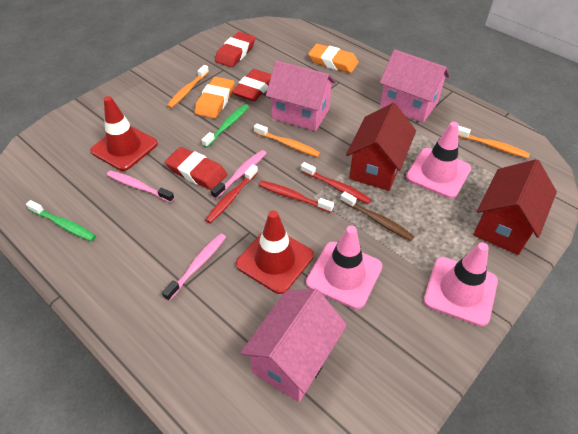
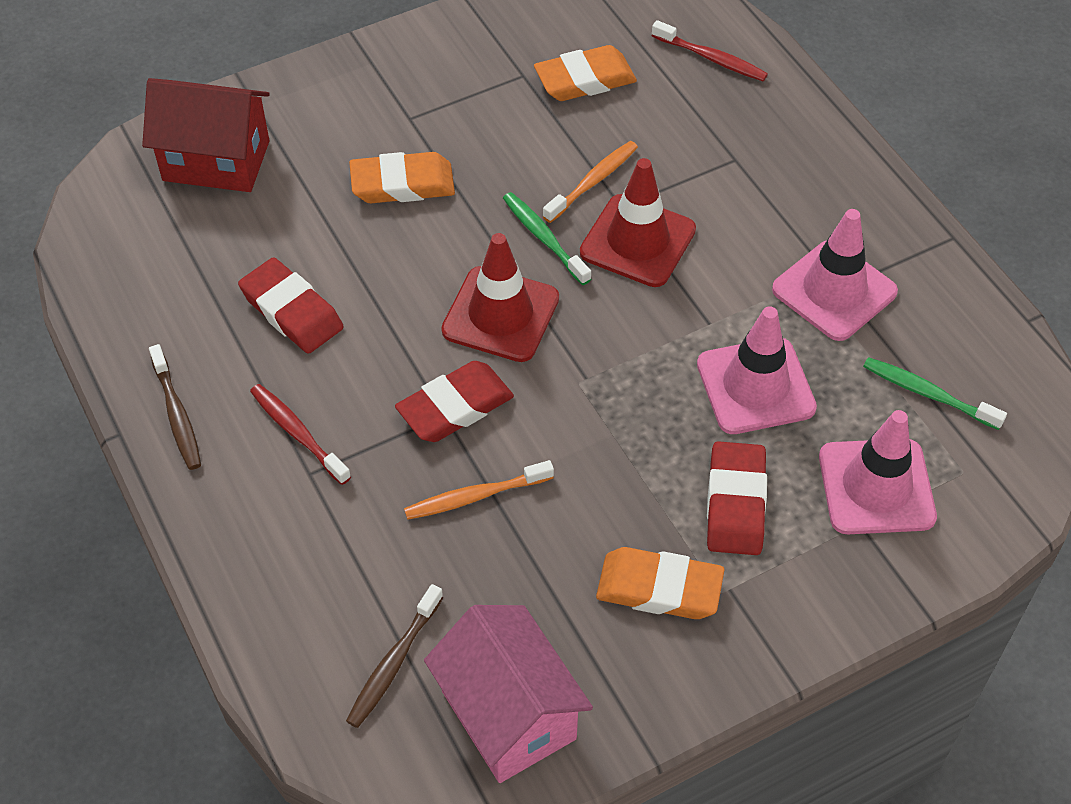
brown toothbrush: [340,192,415,241] = 1 -> [149,344,201,470] [346,584,443,728] = 2
orange eraser: [195,77,235,119] [308,44,359,73] = 2 -> [349,152,455,203] [534,45,637,101] [596,547,725,619] = 3
orange toothbrush: [167,65,209,108] [254,124,320,157] [458,126,530,158] = 3 -> [404,460,554,520] [543,141,638,223] = 2
pink house: [240,289,347,402] [266,61,336,131] [380,49,450,122] = 3 -> [424,605,593,783] = 1
pink toothbrush: [107,170,175,202] [162,233,226,301] [211,150,266,199] = 3 -> none = 0
red house: [346,103,416,191] [473,159,557,255] = 2 -> [142,78,270,192] = 1
red toothbrush: [205,165,258,223] [259,180,334,213] [301,162,372,204] = 3 -> [250,384,351,485] [652,20,768,81] = 2

